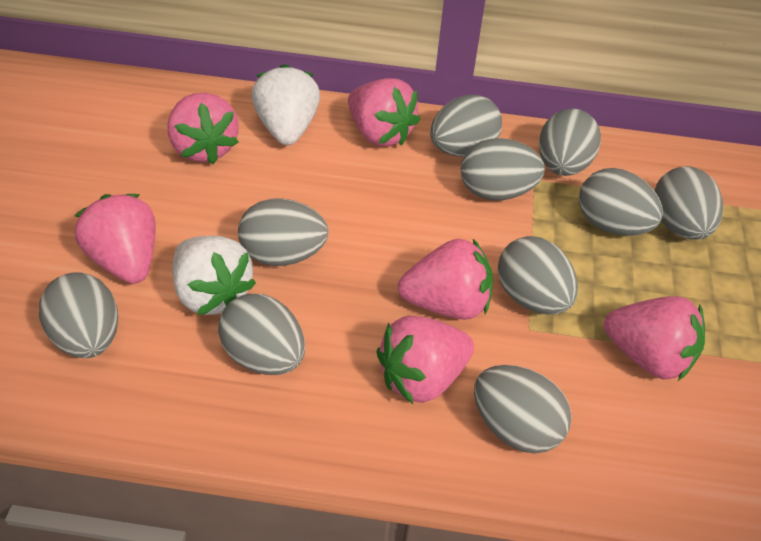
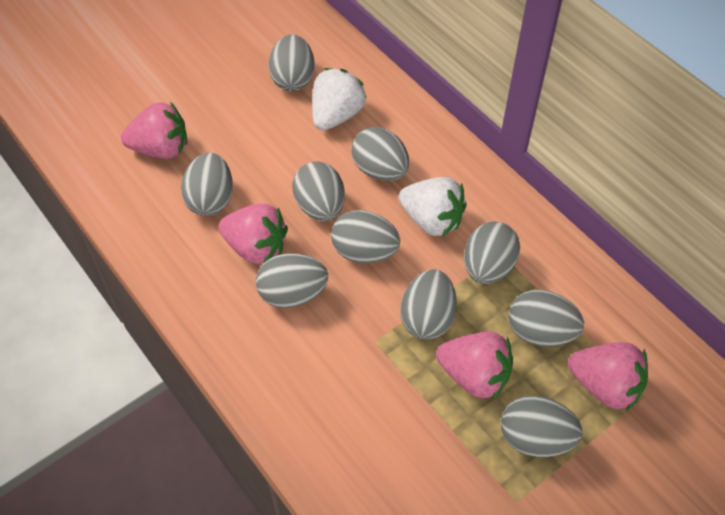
pink strawberry: [75,194,156,284] [167,93,239,164] [348,78,420,146] [377,316,474,404] [398,239,493,320] [604,296,705,381] = 6 -> [121,102,187,159] [218,204,288,264] [436,332,513,400] [568,342,648,411] = 4

